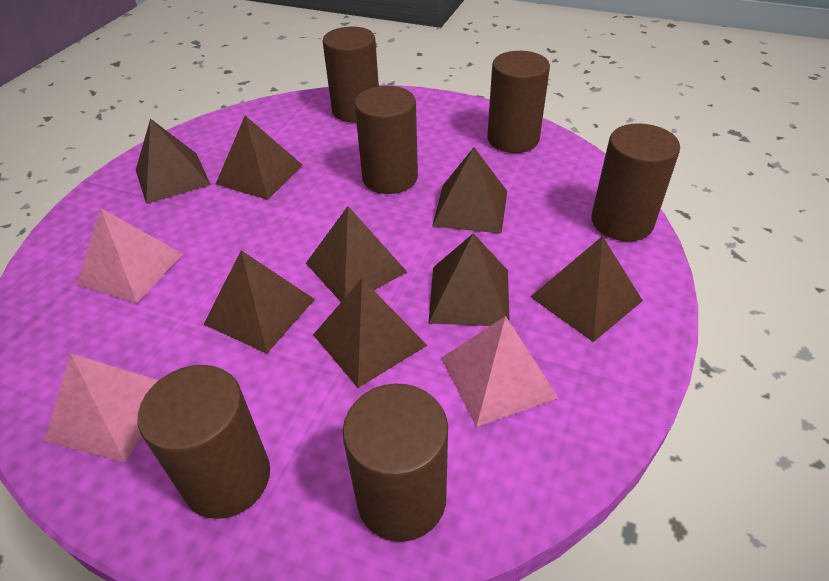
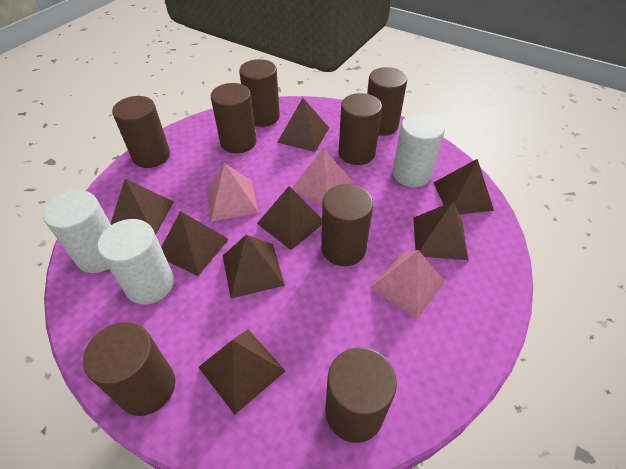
brown cylinder: [138,365,270,519] [323,27,379,122] [343,383,448,542] [355,86,418,194] [487,51,550,153] [591,123,680,241] = 6 -> [83,322,175,416] [112,96,170,168] [211,83,257,153] [239,59,280,127] [321,184,373,266] [325,347,397,443] [338,93,382,165] [367,67,407,136] = 8
white cylinder: none = 0 -> [43,190,111,273] [97,219,174,304] [392,113,445,187] = 3

